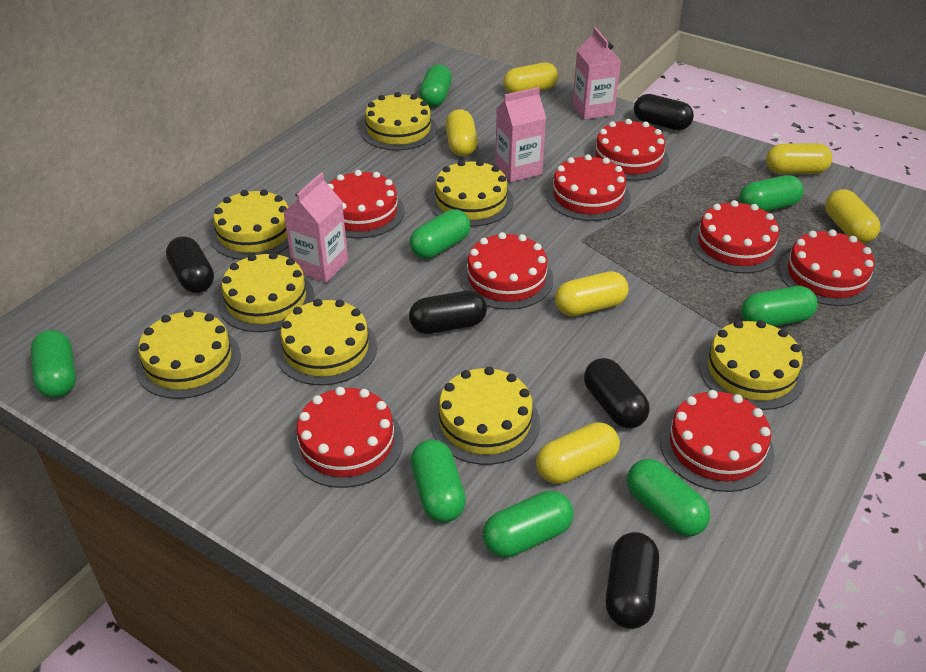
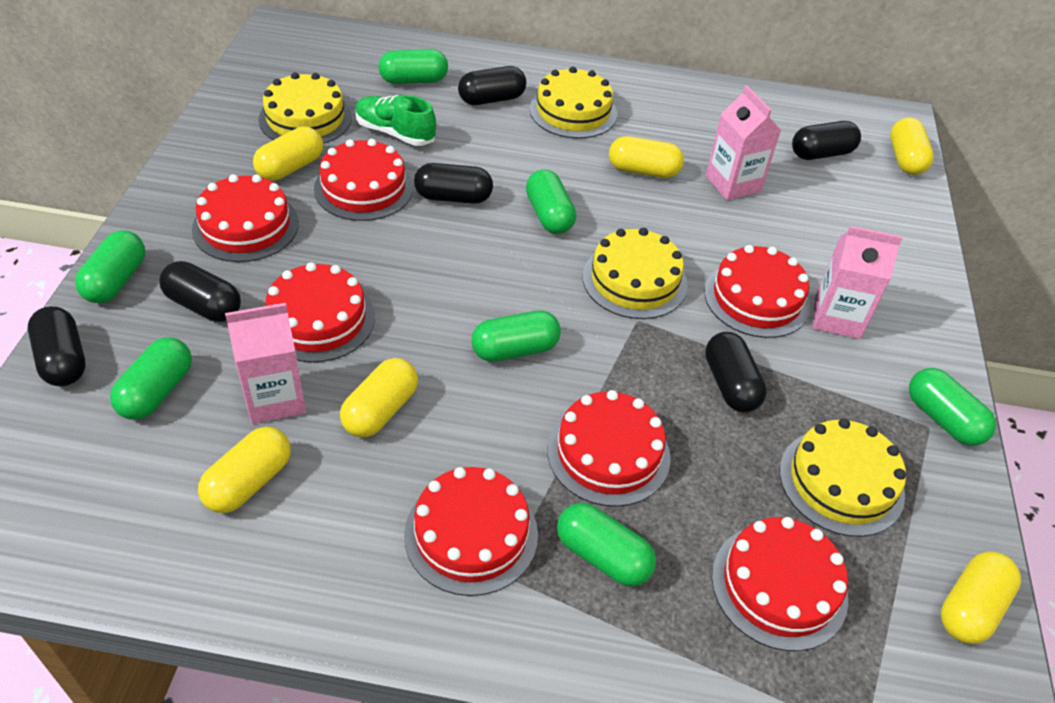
black capsule: [166,236,214,293] [409,290,487,334] [584,358,650,428] [606,532,659,629] [634,94,694,130] = 5 -> [28,306,86,386] [159,261,241,322] [414,163,493,204] [458,66,526,105] [705,332,767,413] [792,121,861,160] = 6
green capsule: [30,330,76,398] [410,209,470,259] [411,439,466,523] [419,64,452,107] [483,491,574,558] [627,459,710,537] [739,175,804,212] [741,286,818,327] = 8 -> [75,230,145,303] [110,337,192,420] [378,49,448,84] [471,311,561,362] [526,169,576,234] [557,503,656,587] [909,368,996,446] = 7
green shoe: none = 0 -> [355,95,436,146] = 1
red cake: [291,387,403,488] [328,170,405,238] [460,232,554,310] [546,154,630,221] [589,119,669,181] [660,390,775,492] [690,200,782,273] [779,229,876,306] = 8 -> [192,174,299,262] [266,262,375,363] [314,139,413,221] [404,467,538,596] [547,390,671,507] [704,245,810,338] [712,517,848,651] = 7
yellow cake: [136,310,241,399] [210,189,289,260] [218,252,315,332] [275,299,377,385] [360,92,437,150] [429,160,514,226] [431,367,540,465] [699,320,805,410] = 8 -> [258,72,352,144] [530,67,617,139] [583,228,688,319] [780,418,906,537] = 4

